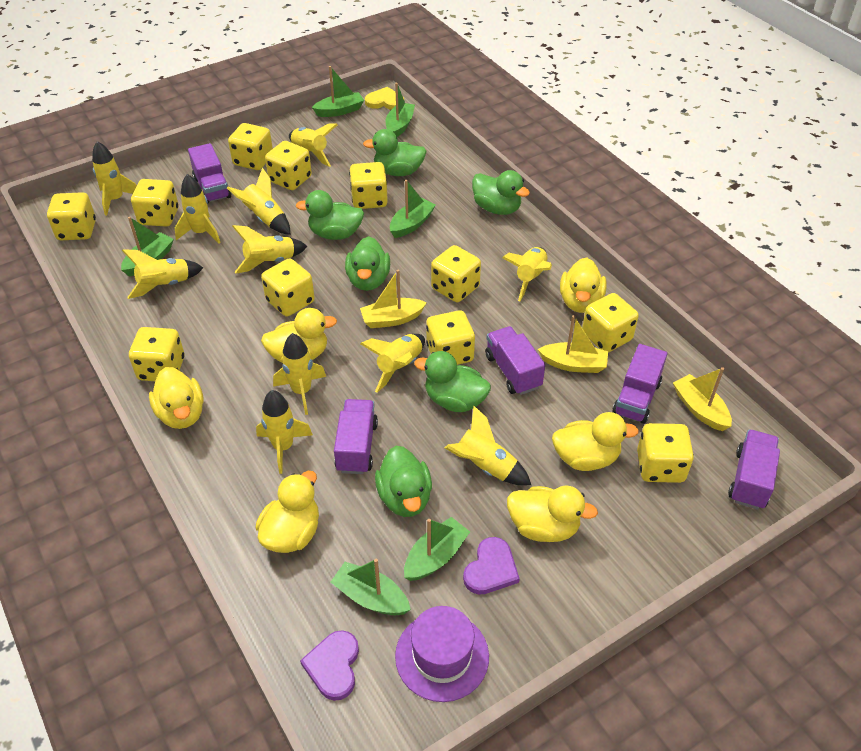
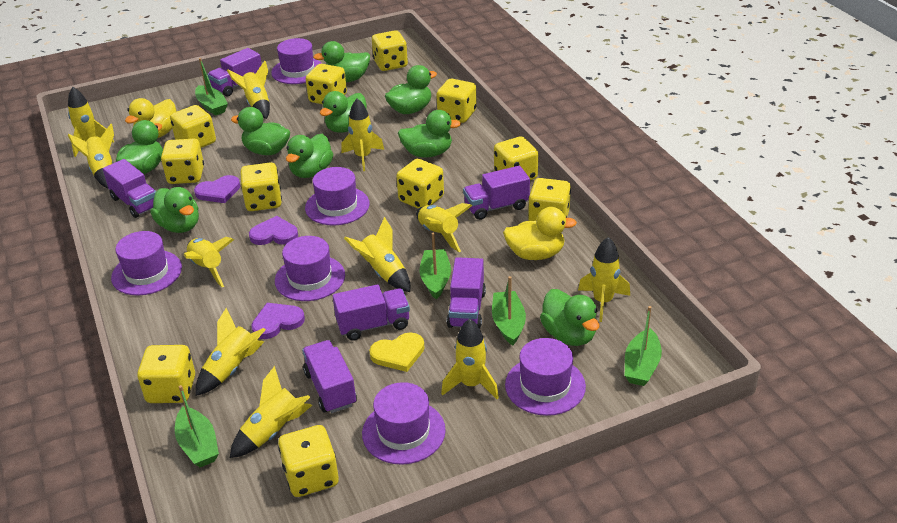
green boat: [121,217,174,277] [312,66,364,117] [331,559,411,615] [386,83,415,137] [390,180,436,238] [404,517,470,581] = 6 -> [175,385,219,467] [195,58,228,116] [419,233,451,299] [492,276,526,346] [625,306,662,386] = 5
green duck: [296,190,364,240] [345,236,390,291] [363,129,427,176] [375,446,432,517] [414,351,491,412] [472,170,530,215] = 6 -> [116,120,163,174] [150,187,199,233] [231,107,290,155] [286,134,333,178] [313,41,370,82] [320,91,368,133] [385,65,437,114] [398,110,461,158] [540,289,599,346] = 9
purple hat: [395,606,489,702] = 1 -> [111,231,182,296] [271,38,323,84] [275,236,345,301] [305,167,370,226] [362,382,446,465] [505,338,586,416] = 6
purple heart: [300,630,359,701] [463,537,520,595] = 2 -> [194,175,240,203] [249,216,298,245] [251,303,305,339] = 3
purple truck: [188,143,231,203] [334,399,378,474] [485,326,545,395] [612,344,667,424] [728,429,780,510] = 5 -> [103,159,156,218] [207,48,262,96] [302,340,357,413] [332,284,410,341] [447,257,486,329] [463,166,530,220] = 6
yellow boat: [360,270,427,328] [538,315,608,373] [673,367,732,431] = 3 -> none = 0
yellow duck: [149,367,204,429] [256,471,319,553] [261,308,337,363] [507,485,598,542] [552,412,639,471] [560,257,607,313] = 6 -> [125,98,176,138] [503,207,577,260] = 2

